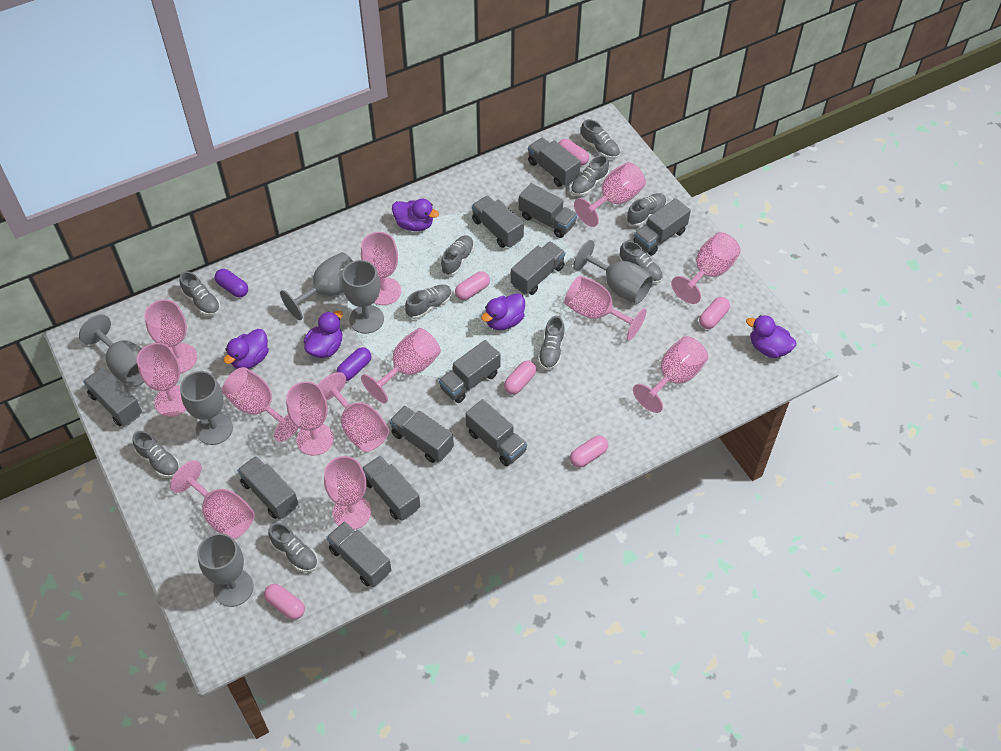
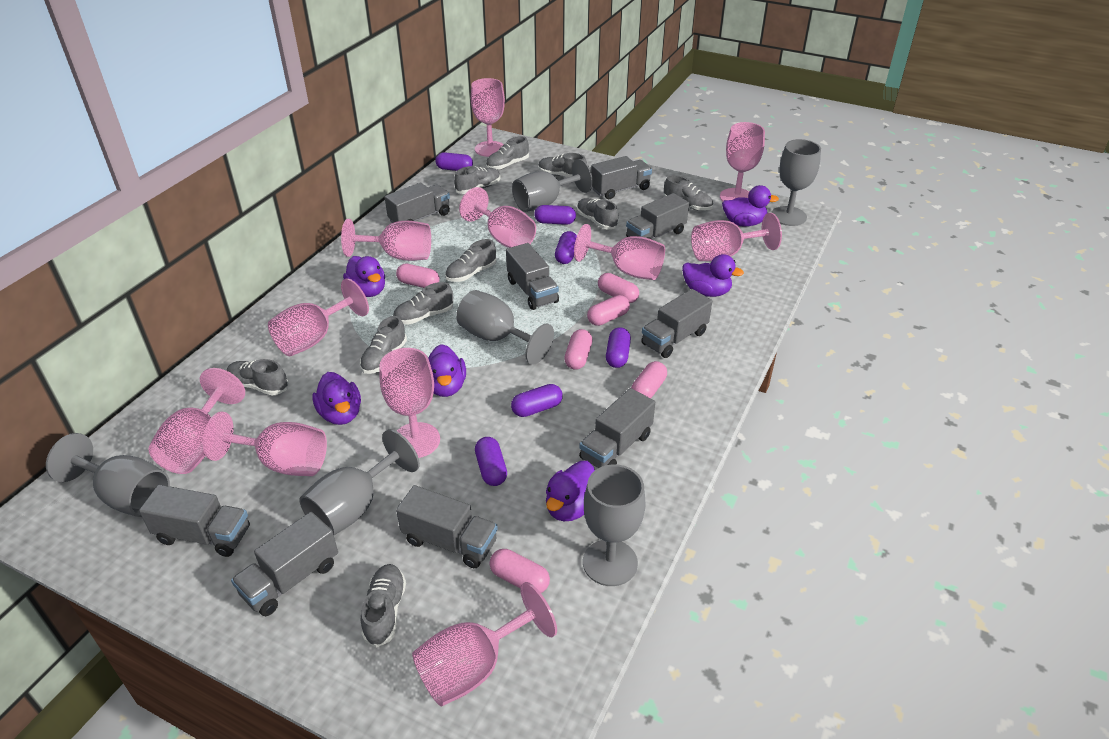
grey truck: [83,368,142,426] [237,456,298,519] [326,522,392,587] [362,456,420,520] [390,406,454,463] [439,340,500,403] [465,399,527,466] [472,195,524,248] [511,241,565,295] [519,183,577,238] [528,137,581,187] [634,198,691,256] = 12 -> [139,485,250,557] [231,512,338,616] [385,182,450,223] [396,485,498,568] [506,243,559,310] [579,388,655,468] [591,156,652,199] [626,193,689,240] [641,289,712,358] = 9
pink goblet: [137,343,186,417] [144,300,197,373] [170,460,255,539] [222,367,299,442] [286,382,334,456] [318,372,389,452] [324,456,371,530] [361,232,401,305] [361,328,441,404] [564,276,647,340] [574,162,646,227] [633,336,708,413] [671,232,741,304] = 13 -> [149,368,245,474] [203,411,327,476] [268,278,369,356] [341,219,431,261] [379,348,440,458] [412,582,557,707] [459,187,536,248] [471,78,505,157] [574,224,665,280] [691,213,782,261] [720,122,765,201] = 11
purple capsule: [215,269,248,297] [337,347,371,381] = 2 -> [435,152,473,171] [475,437,507,486] [511,384,563,417] [534,205,576,225] [555,231,577,264] [606,327,631,368] = 6
purple duck: [224,329,269,369] [304,311,343,358] [392,199,439,231] [481,293,525,330] [746,315,796,358] = 5 -> [312,372,361,425] [343,256,385,297] [428,344,466,397] [546,461,595,521] [682,254,744,297] [722,185,779,227] = 6

